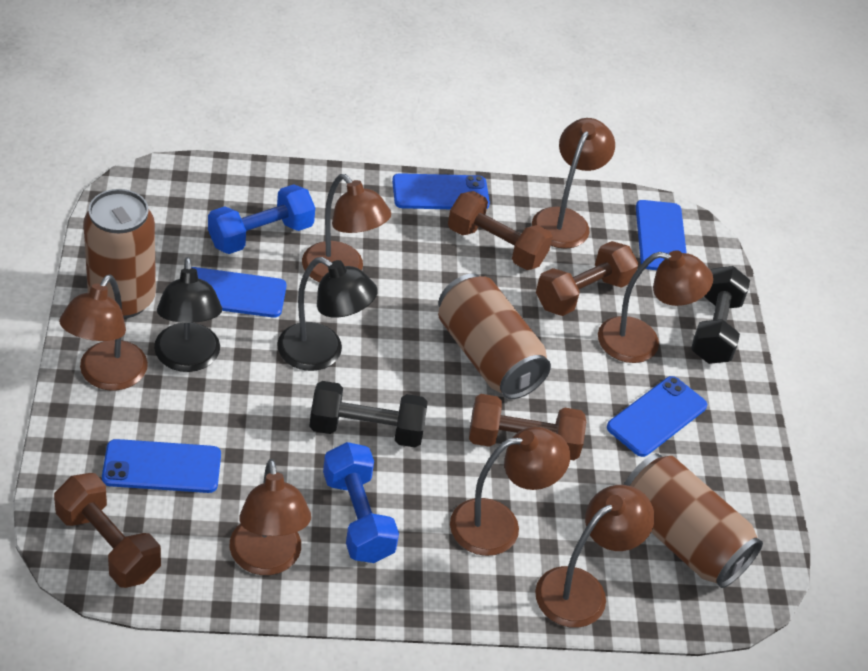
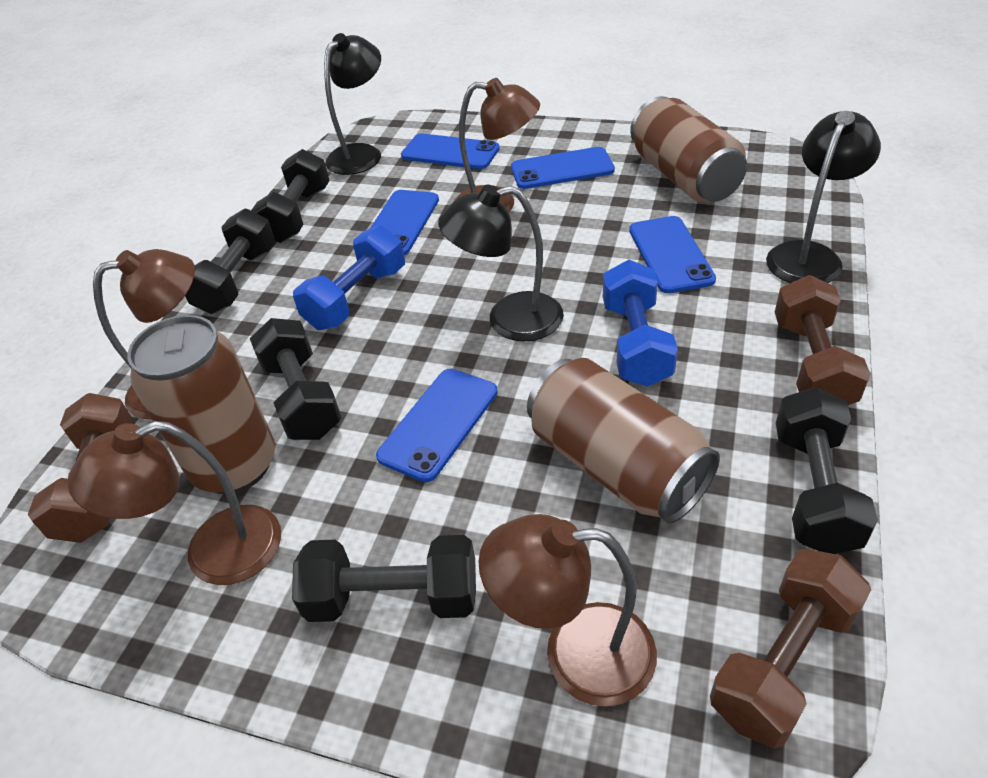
black dumbbell: [309,381,428,447] [691,266,750,364] = 2 -> [185,208,276,314] [250,318,342,440] [251,149,330,243] [292,535,476,622] [776,387,878,554] = 5
black lamp: [154,257,222,372] [277,257,378,371] = 2 -> [324,33,381,175] [438,185,564,342] [766,111,881,283] = 3
brown dumbbell: [54,473,161,588] [448,191,553,270] [469,394,586,460] [536,241,639,316] = 4 -> [28,393,135,543] [710,549,871,749] [775,275,871,405] = 3
brown lamp: [59,275,148,391] [230,459,311,575] [302,174,391,282] [450,427,570,556] [532,118,615,249] [535,485,655,628] [598,250,713,363] = 7 -> [67,421,281,585] [93,249,195,420] [454,78,540,213] [478,514,657,707] = 4

